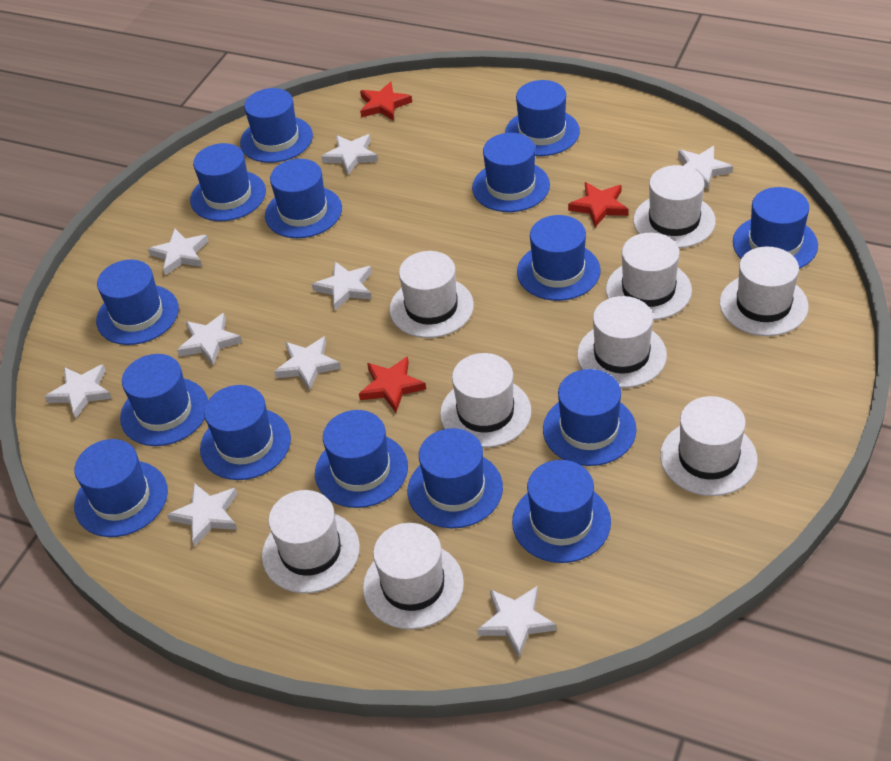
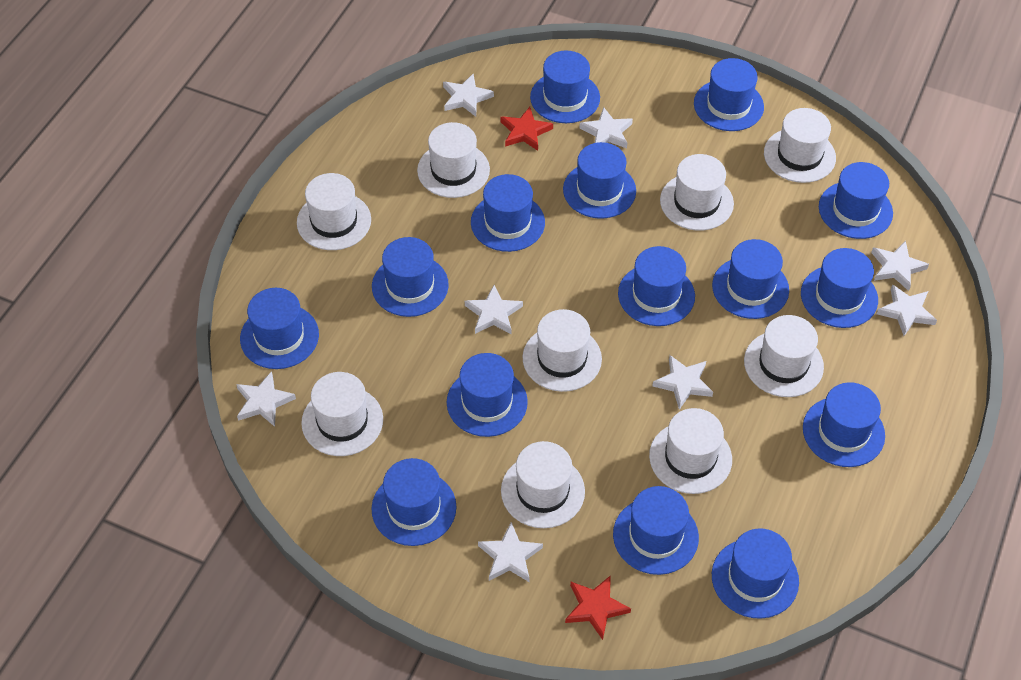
red star: [359,356,426,412] [360,82,412,120] [568,182,628,227] = 3 -> [501,107,553,151] [565,575,631,640] = 2
white star: [45,364,112,419] [148,229,209,276] [167,483,237,546] [177,313,242,366] [274,336,341,391] [312,261,372,310] [321,134,378,175] [477,586,556,658] [678,146,733,190] = 9 -> [236,371,296,427] [443,74,494,117] [465,285,523,334] [478,522,543,582] [580,107,633,148] [652,355,713,409] [871,241,929,291] [877,284,937,336] = 8

